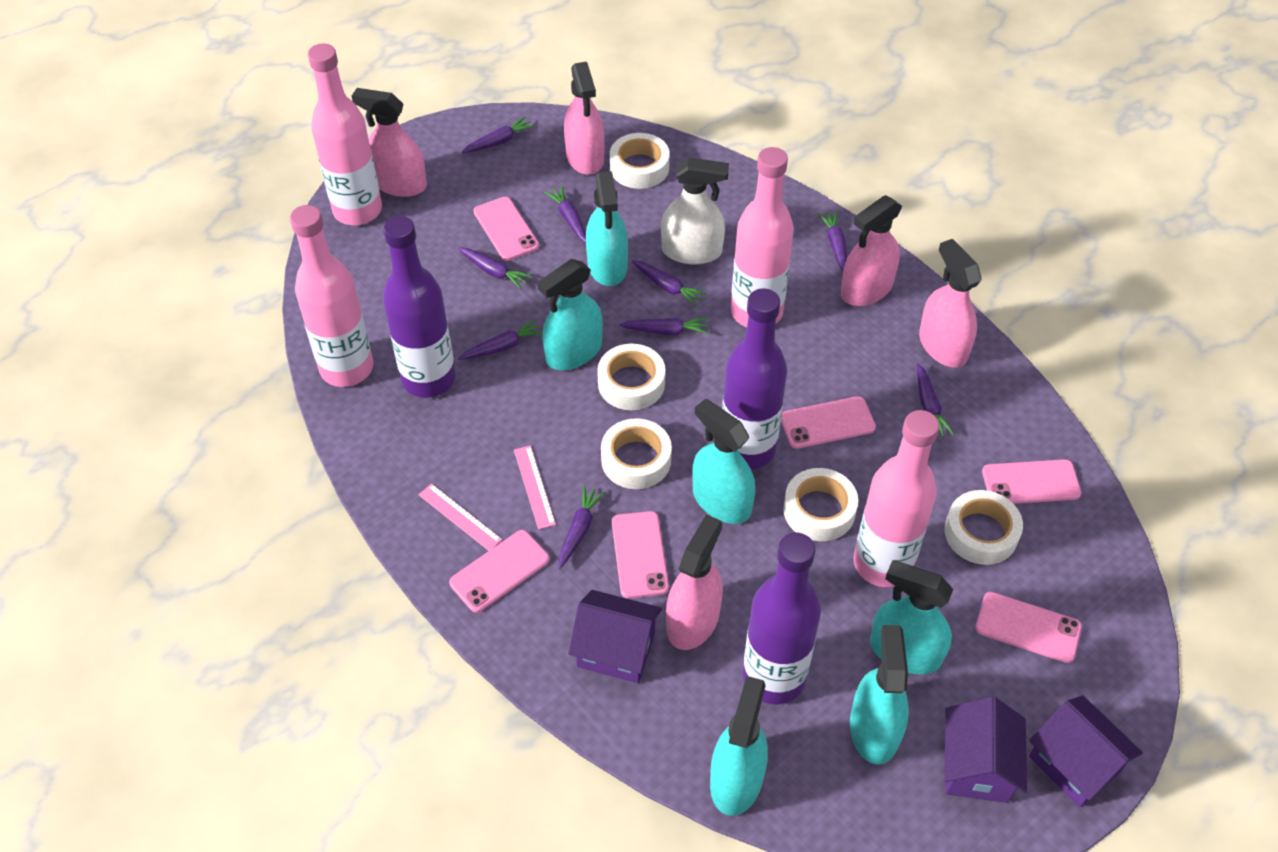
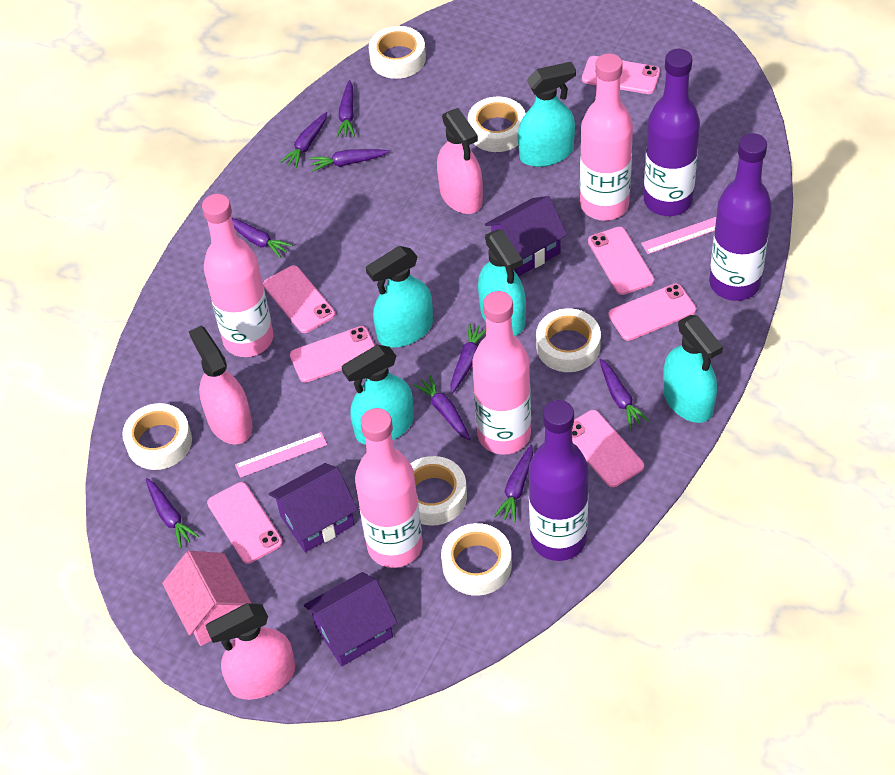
pink house: none = 0 -> [162,551,252,646] = 1
pink phone: [449,530,550,613] [473,197,539,261] [612,511,669,598] [781,396,876,449] [975,592,1082,663] [982,459,1082,504] = 6 -> [207,482,283,564] [263,265,335,333] [290,326,375,383] [572,410,644,487] [582,56,660,94] [588,226,654,295] [608,283,696,341] = 7
pink spray bottle: [352,88,427,197] [564,62,605,175] [666,514,723,650] [841,195,902,306] [919,239,982,368] = 5 -> [189,326,253,444] [206,603,295,700] [437,108,483,214] = 3
turquoise spray bottle: [538,259,603,370] [586,171,628,286] [692,399,755,524] [710,676,768,816] [850,625,909,765] [870,560,953,675] = 6 -> [341,345,414,445] [366,246,433,348] [478,229,526,336] [518,62,576,167] [663,315,723,423] = 5
white spray bottle: [661,157,729,264] = 1 -> none = 0
white tape: [597,344,665,410] [601,418,672,489] [610,133,670,189] [783,468,858,541] [945,490,1023,565] = 5 -> [122,403,192,470] [369,26,426,79] [410,456,467,525] [441,523,512,596] [468,97,526,152] [536,308,601,372] = 6

